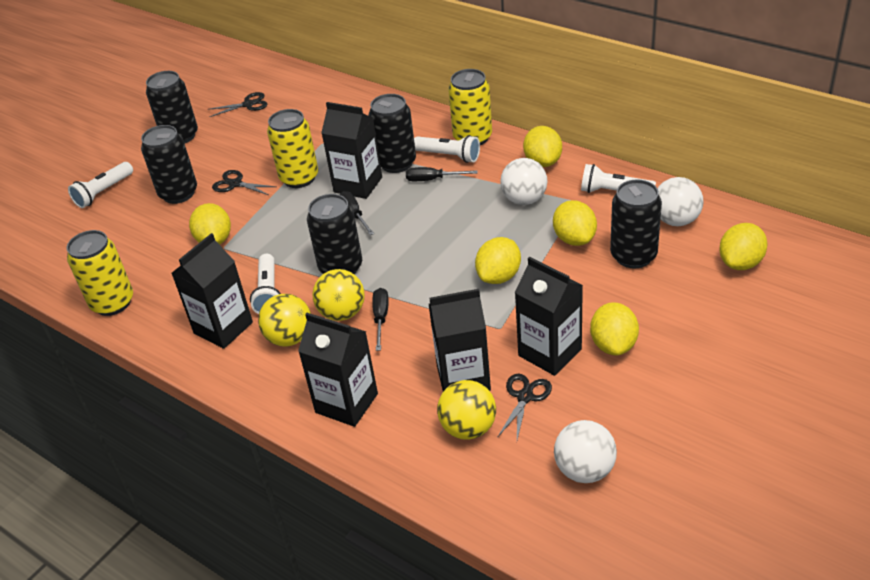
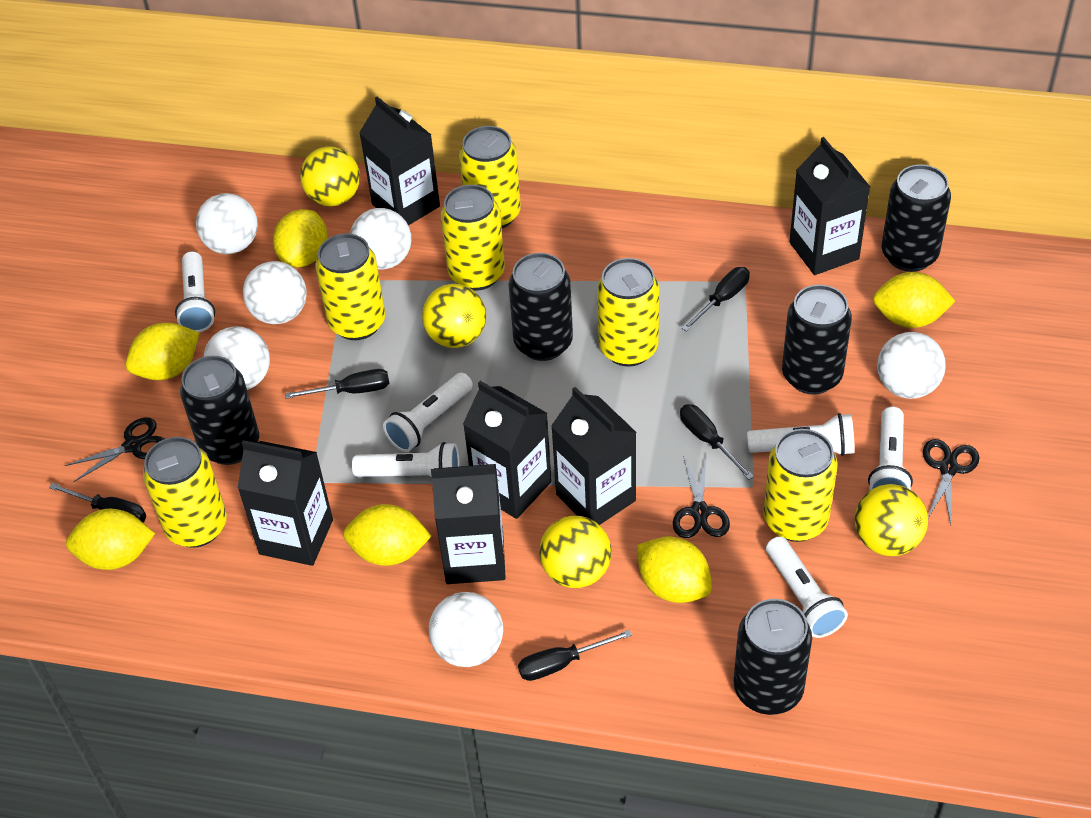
black carton: [171,233,253,349] [298,313,378,427] [321,102,382,199] [429,289,491,392] [515,257,583,376] = 5 -> [238,440,333,566] [359,96,440,225] [431,464,506,584] [463,381,552,519] [551,387,636,525] [789,137,870,275] = 6
black screwdriver: [339,191,374,235] [372,288,389,351] [406,167,478,181] = 3 -> [49,483,146,523] [285,369,390,399] [518,630,632,681] [680,404,754,480] [682,267,750,332] = 5
white ball: [500,158,548,205] [554,420,617,483] [657,177,704,226] = 3 -> [196,193,258,254] [204,326,270,390] [243,261,307,324] [350,208,412,270] [429,592,503,667] [877,332,946,399] = 6
white flashlight: [68,162,133,208] [250,254,281,314] [414,135,480,163] [581,164,656,193] = 4 -> [175,251,215,332] [352,442,460,477] [383,373,473,452] [747,413,855,456] [766,536,848,638] [868,407,913,490] = 6
yellow ball: [258,294,311,347] [312,269,365,321] [437,380,496,440] = 3 -> [300,146,360,206] [422,284,486,348] [539,516,612,588] [855,484,928,556] = 4
yellow can: [66,230,133,316] [267,109,318,188] [448,69,492,145] = 3 -> [143,437,227,548] [315,233,385,340] [441,185,505,291] [459,126,521,228] [597,258,660,367] [763,429,837,542] = 6

